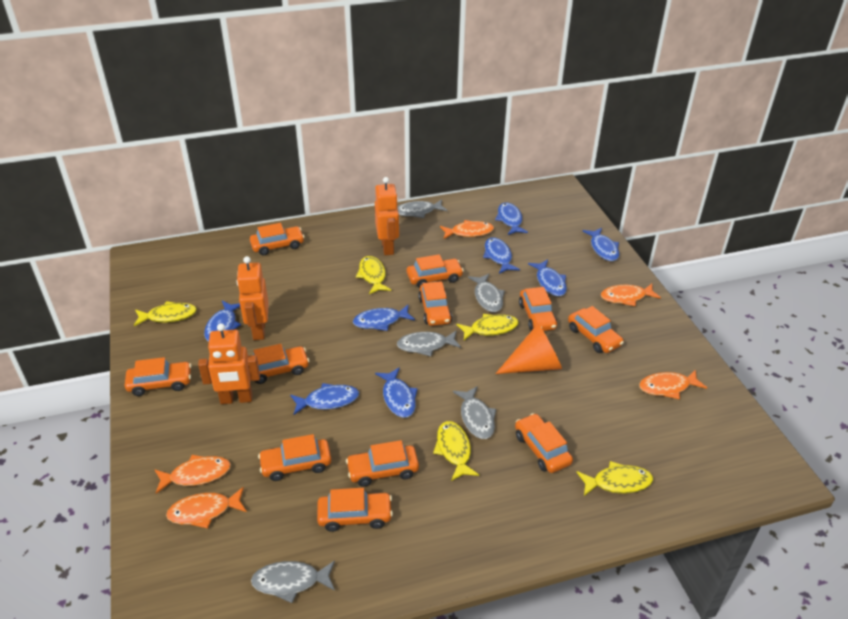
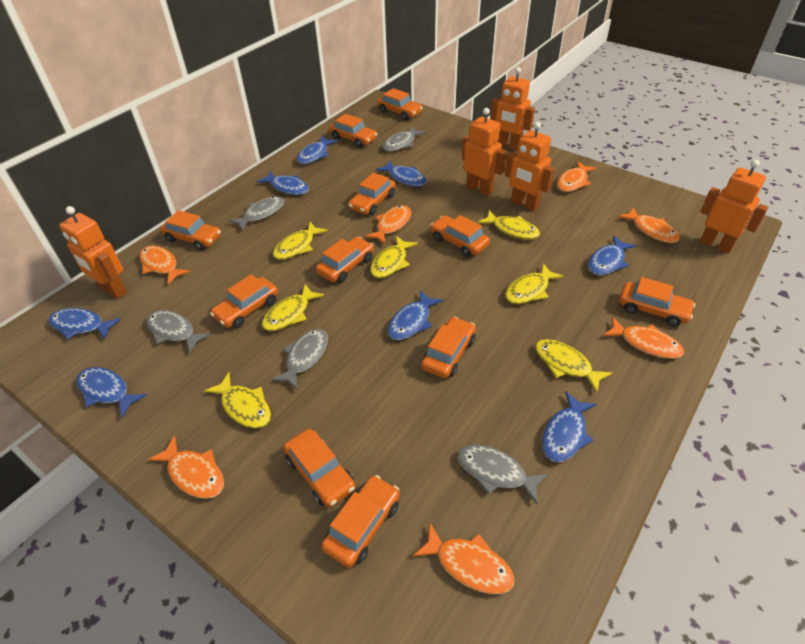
orange cone: [495,324,562,374] = 1 -> none = 0
orange fish: [155,455,231,494] [166,487,247,529] [440,220,494,239] [601,284,661,307] [639,369,707,399] = 5 -> [139,246,190,285] [148,435,224,499] [364,205,411,244] [413,523,515,594] [557,161,597,192] [603,316,684,359] [618,207,680,243] = 7
orange robot: [198,323,260,404] [236,256,269,340] [375,177,399,255] = 3 -> [59,206,127,299] [462,108,507,196] [490,67,535,150] [505,122,555,211] [700,160,768,254] = 5
yellow fish: [134,301,197,326] [356,256,391,294] [433,421,479,481] [456,314,519,340] [576,461,653,496] = 5 -> [204,373,271,429] [262,284,325,331] [273,222,328,260] [370,236,418,278] [478,210,540,240] [505,263,564,304] [535,339,612,393] = 7

